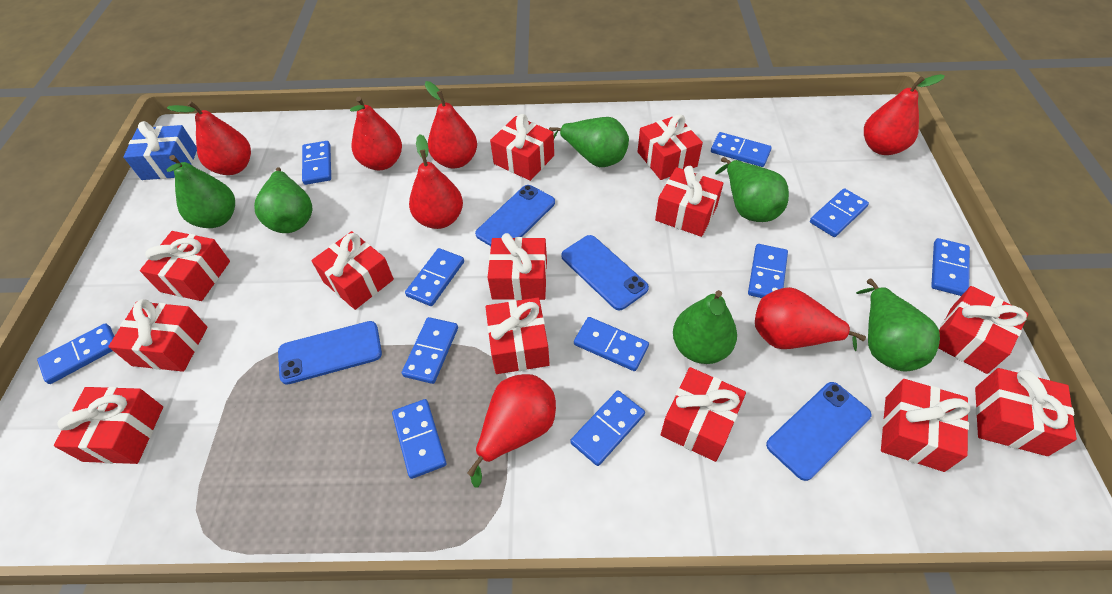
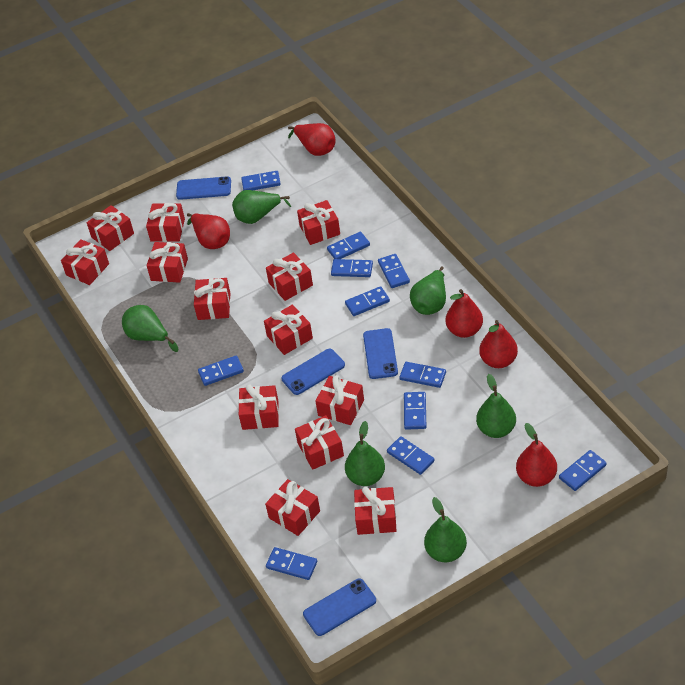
blue gift: [123,121,197,180] = 1 -> none = 0
red pear: [167,101,251,175] [350,97,402,170] [409,134,463,229] [425,81,477,168] [467,374,556,488] [755,287,866,351] [864,74,945,155] = 7 -> [187,213,230,249] [288,123,336,156] [446,289,483,338] [479,320,518,368] [516,423,557,487] = 5

